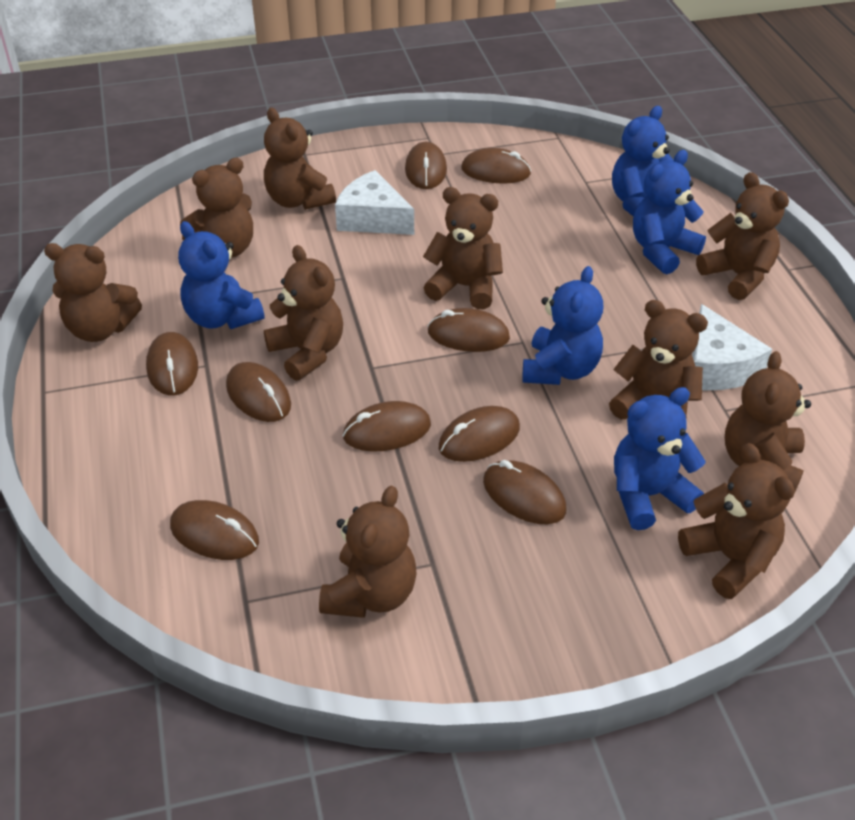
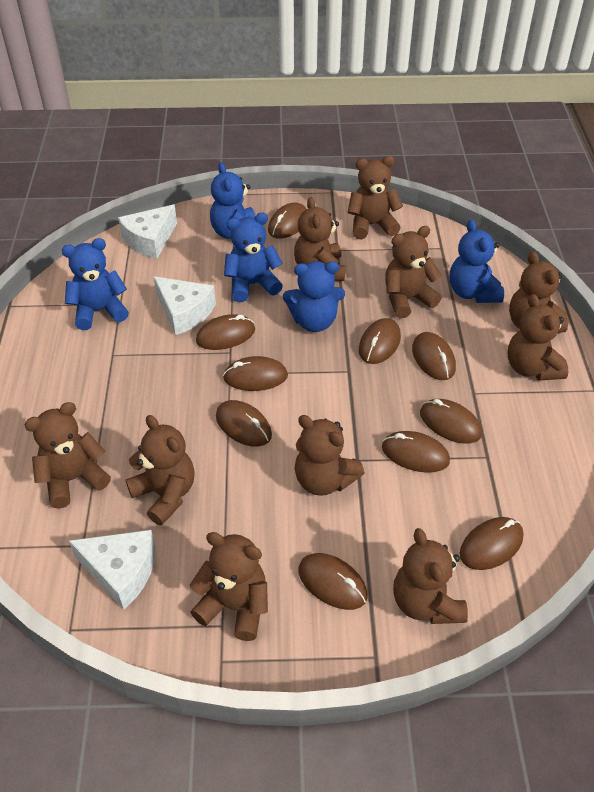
brown mouse: [146,332,198,396] [170,500,259,560] [226,362,291,422] [343,401,431,452] [405,142,447,189] [428,308,510,352] [439,406,520,462] [461,148,531,184] [483,460,566,524] = 9 -> [196,314,255,350] [216,400,272,447] [223,356,288,391] [268,203,307,239] [298,553,367,610] [359,318,401,364] [382,431,450,473] [412,332,456,380] [420,399,482,444] [460,517,523,570] = 10
white cheese: [335,170,414,235] [692,304,772,390] = 2 -> [69,530,155,609] [118,205,177,259] [153,276,216,335] = 3

